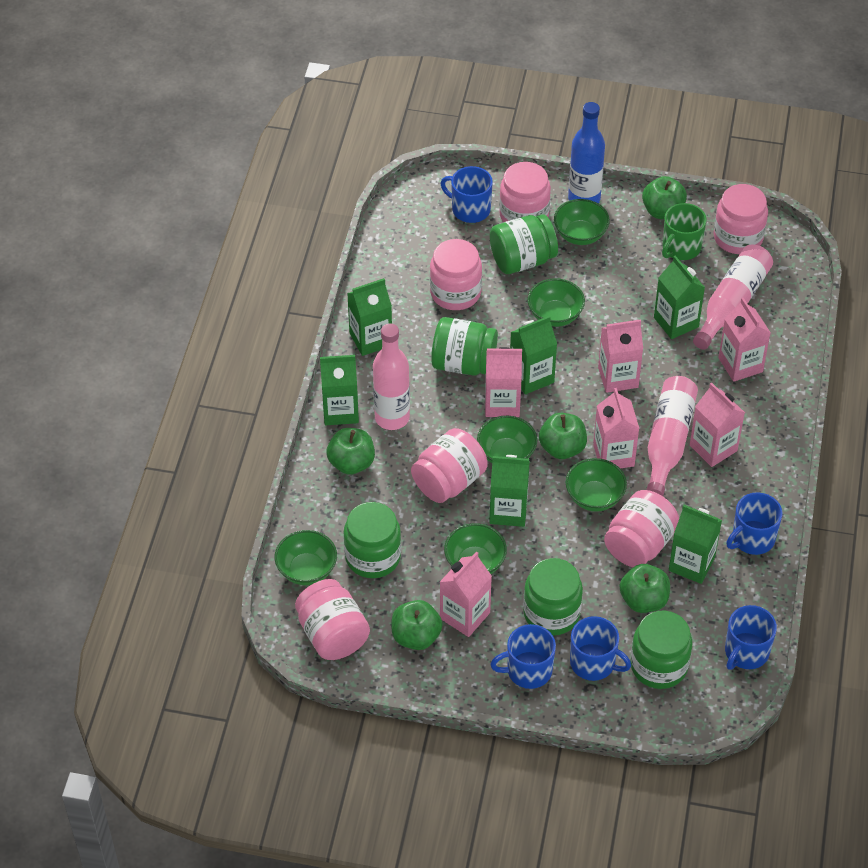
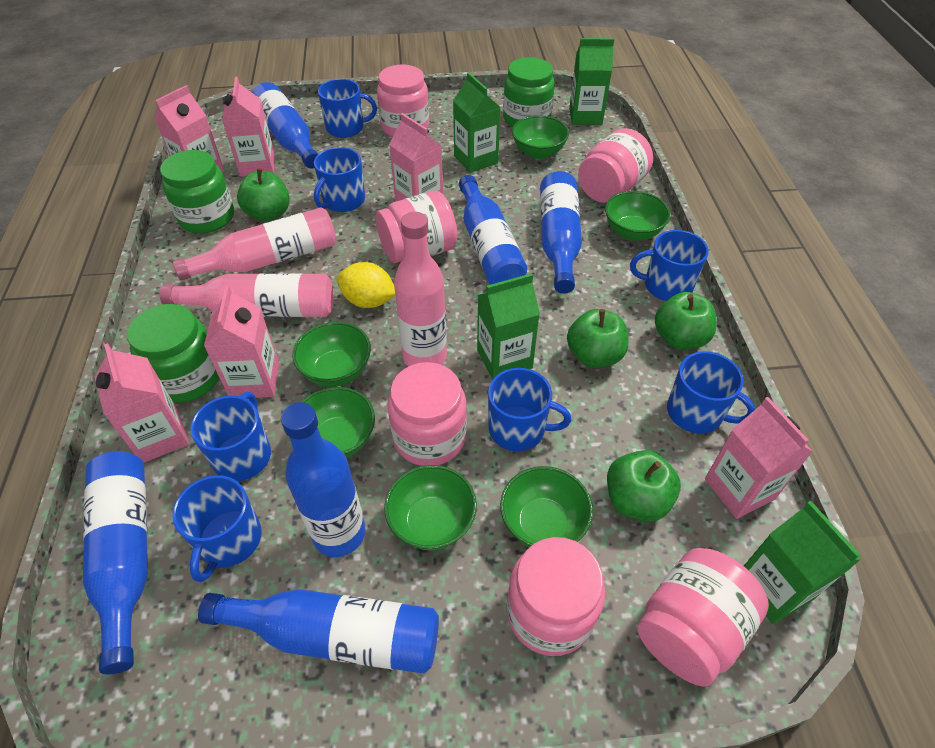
blue bottle: [568,102,605,203] = 1 -> [83,451,148,674] [198,589,439,674] [252,82,318,169] [281,402,366,557] [459,175,527,285] [540,171,582,294] = 6
blue mug: [440,166,493,223] [490,624,556,689] [570,616,631,681] [725,605,777,670] [726,492,783,555] = 5 -> [172,475,262,582] [190,392,271,481] [314,147,365,212] [318,79,377,138] [488,368,571,451] [630,230,709,301] [667,351,755,433] = 7
green apple: [326,428,375,475] [391,600,443,650] [539,413,587,459] [620,564,670,613] [642,176,687,219] = 5 -> [237,168,290,222] [567,309,628,368] [607,450,681,522] [655,292,717,350] = 4
green carton: [320,355,359,425] [347,278,392,356] [489,455,530,527] [510,316,557,394] [654,256,705,339] [669,505,722,584] = 6 -> [453,72,501,173] [477,273,540,379] [569,38,614,125] [744,501,861,624] = 4
green jar: [343,502,401,578] [431,317,498,376] [490,214,558,274] [523,558,583,636] [630,611,692,689] = 5 -> [127,304,219,403] [160,150,234,234] [503,57,555,127] = 3
green mug: [662,203,707,260] = 1 -> none = 0
yellow lemon: none = 0 -> [337,262,395,308] = 1

